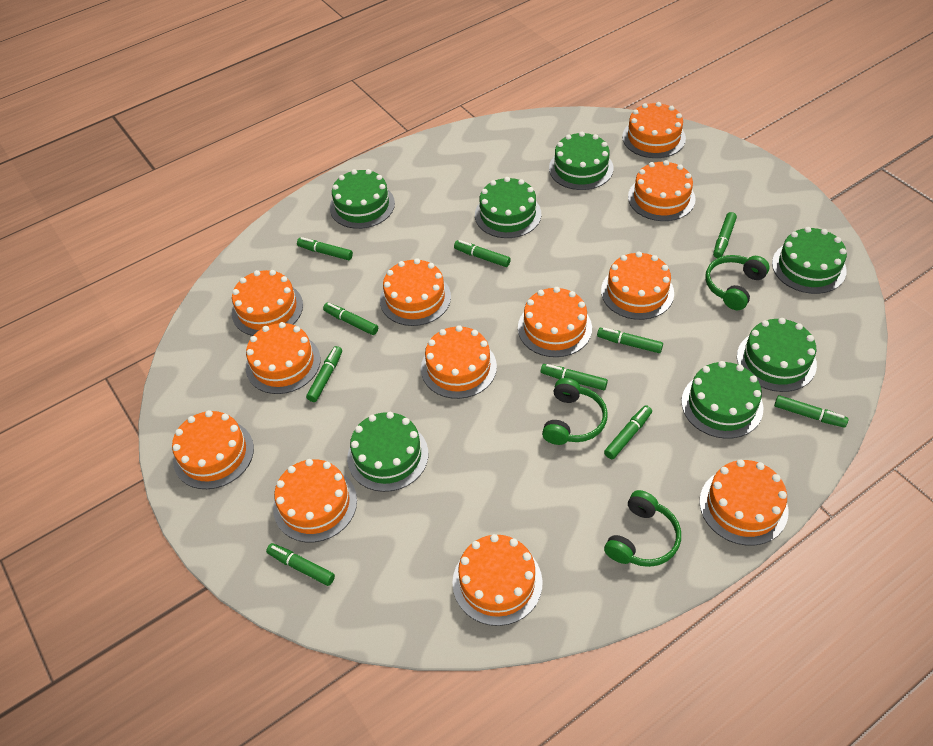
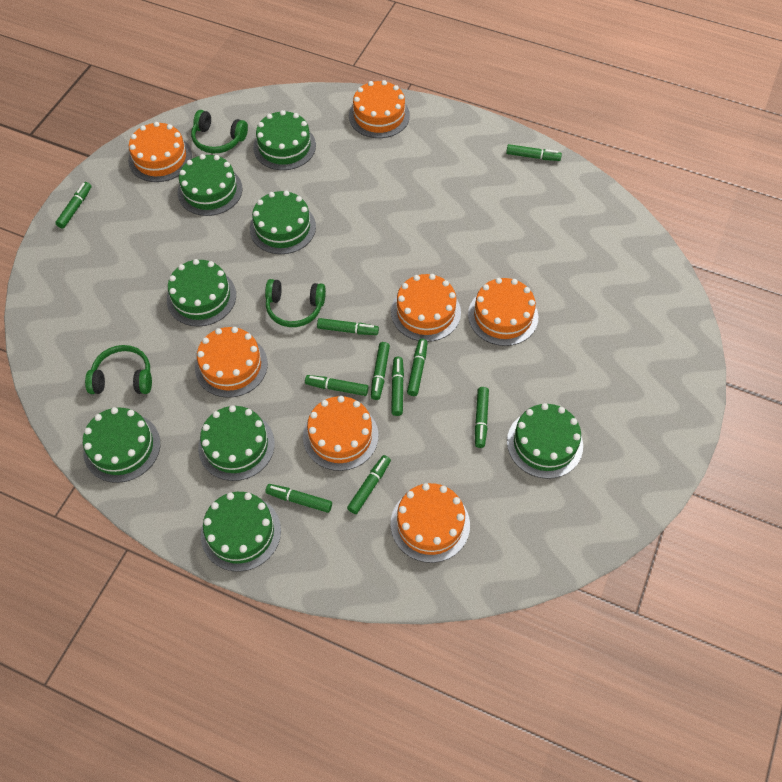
green cake: [330,169,395,229] [347,412,428,492] [475,177,541,238] [549,132,613,190] [681,361,763,439] [737,318,817,392] [772,227,847,294] = 7 -> [83,407,160,483] [167,259,236,327] [178,154,242,216] [198,405,275,481] [201,492,281,572] [250,191,316,254] [253,110,316,170] [507,403,583,479] = 8
orange cake: [172,410,254,489] [232,270,303,336] [246,322,320,394] [273,459,357,542] [380,258,451,326] [421,325,497,399] [453,534,543,626] [518,287,592,357] [601,252,674,320] [622,102,686,158] [628,160,696,221] [699,459,788,545] = 12 -> [128,122,192,182] [195,327,268,398] [303,396,379,471] [349,80,410,138] [391,274,461,342] [391,483,470,563] [468,278,538,346] = 7

